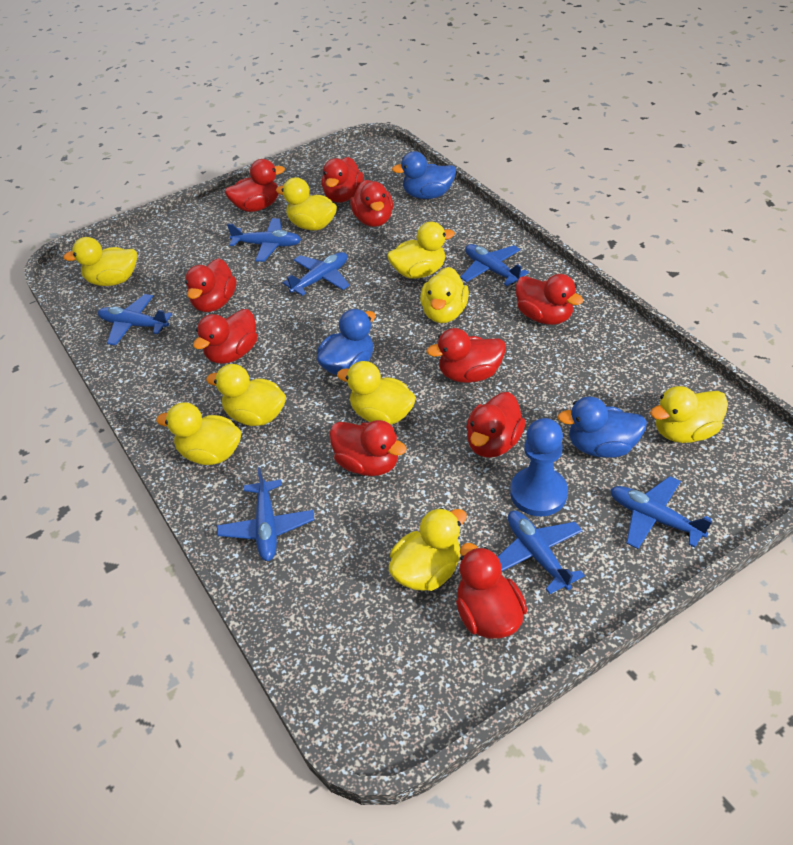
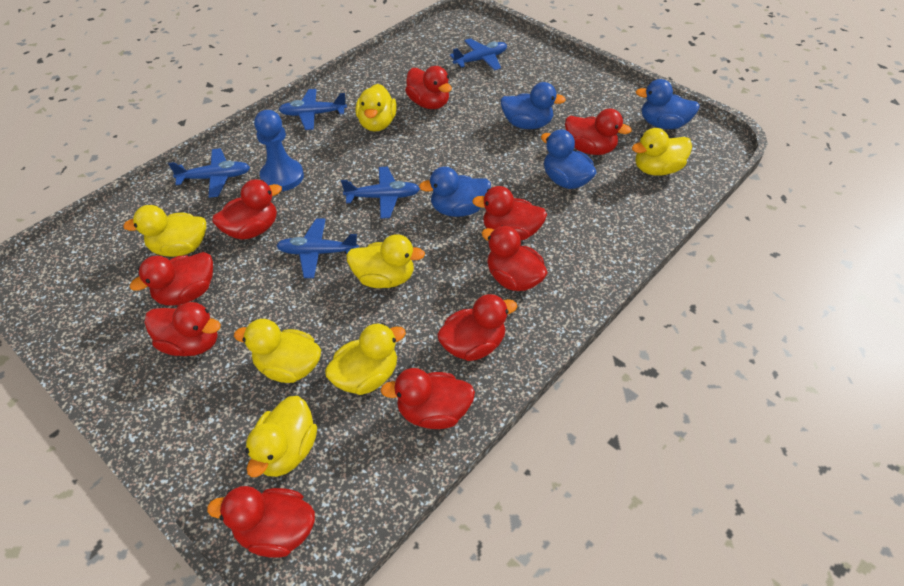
blue duck: [317,309,376,375] [392,151,456,199] [557,396,647,458] = 3 -> [419,167,491,217] [500,82,566,129] [541,129,597,189] [636,79,700,129] = 4
blue plane: [98,294,172,346] [217,467,314,561] [227,218,301,262] [283,252,350,296] [460,244,529,286] [497,511,585,594] [610,476,712,549] = 7 -> [168,148,250,198] [276,218,359,278] [278,89,347,130] [341,167,420,219] [450,38,507,71] = 5
yellow duck: [63,237,137,286] [156,402,241,465] [206,364,286,426] [276,177,337,230] [337,361,416,425] [387,222,455,279] [389,508,467,591] [420,267,469,323] [650,386,728,443] = 9 -> [123,205,206,257] [234,319,321,383] [245,396,317,477] [325,323,406,395] [346,234,425,288] [356,84,397,132] [632,128,692,176] = 7

